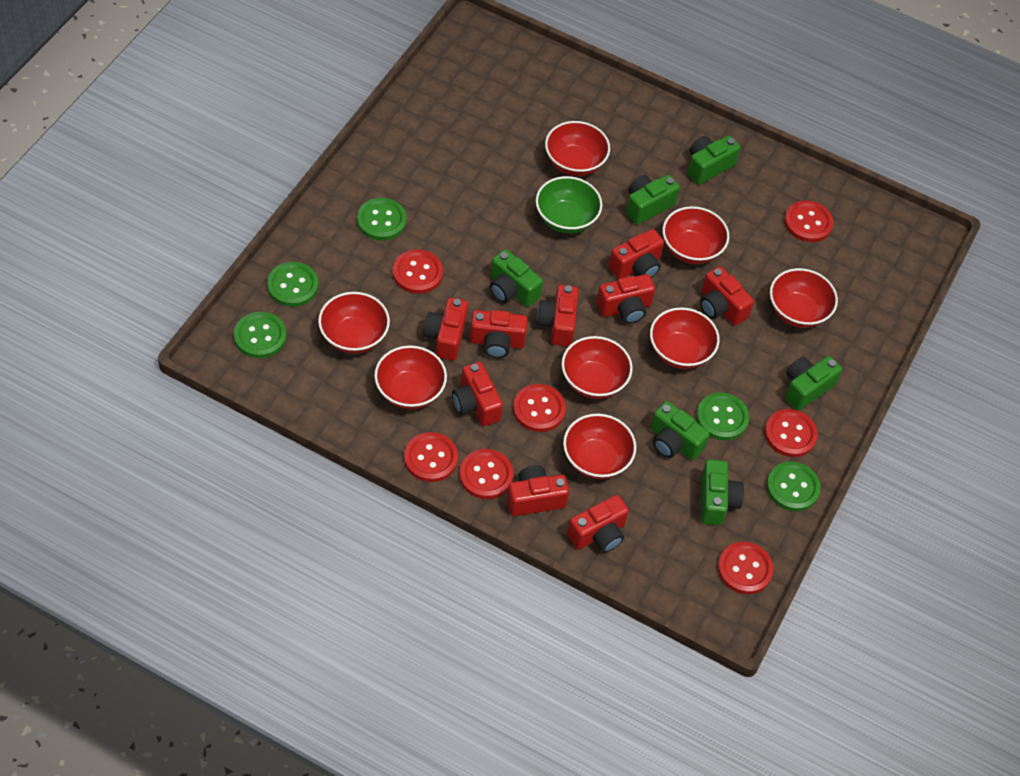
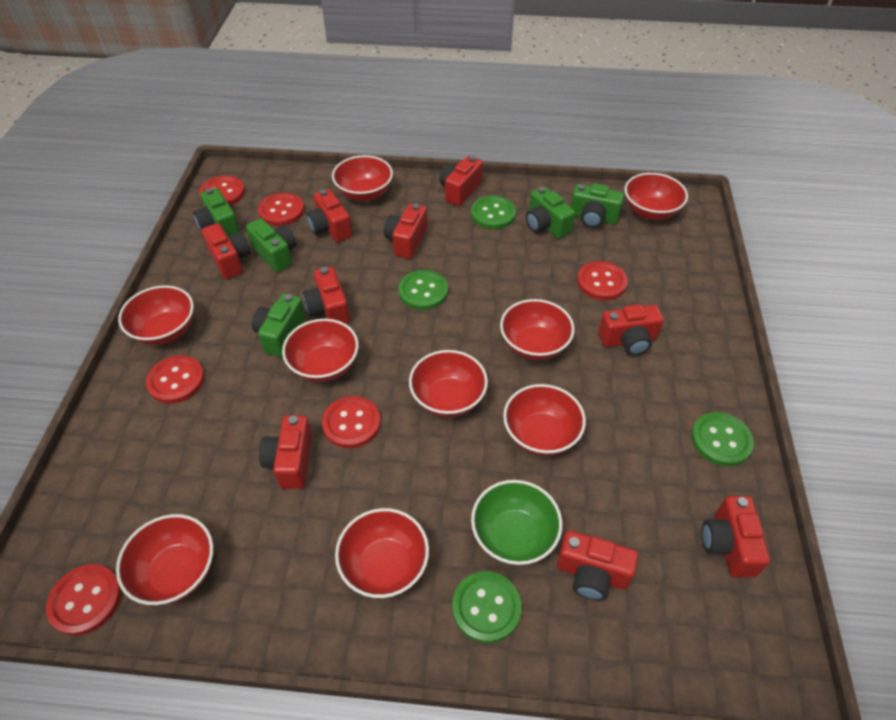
green button: [234,312,286,358] [267,262,319,307] [357,198,407,241] [696,393,749,440] [766,462,821,511] = 5 -> [398,270,448,310] [452,571,522,643] [471,196,516,229] [691,412,754,466] = 4
green camera: [490,249,543,307] [626,175,680,225] [650,401,710,460] [687,136,740,185] [700,459,744,525] [785,356,842,411] = 6 -> [193,188,240,236] [246,218,297,273] [252,294,306,357] [526,187,575,239] [570,183,624,228] = 5
red bowl: [318,292,390,354] [374,345,447,409] [545,121,610,176] [562,336,633,399] [563,414,636,479] [650,307,720,369] [662,206,729,264] [770,268,838,328] = 8 -> [116,514,213,605] [118,285,194,345] [282,319,359,382] [332,155,393,202] [335,508,429,598] [409,350,488,417] [500,299,574,360] [503,384,586,456] [625,173,688,220] = 9
red button: [393,250,443,294] [404,432,458,482] [459,449,513,499] [513,384,566,432] [718,542,773,594] [765,409,818,457] [784,200,833,242] = 7 -> [46,564,121,636] [146,355,205,404] [199,176,245,206] [258,193,304,226] [322,396,381,448] [577,261,628,300] = 6

